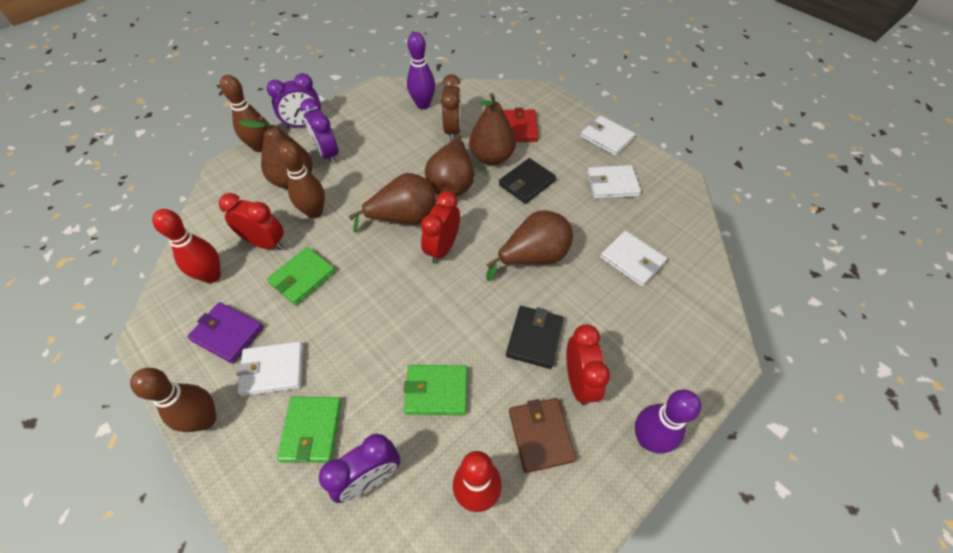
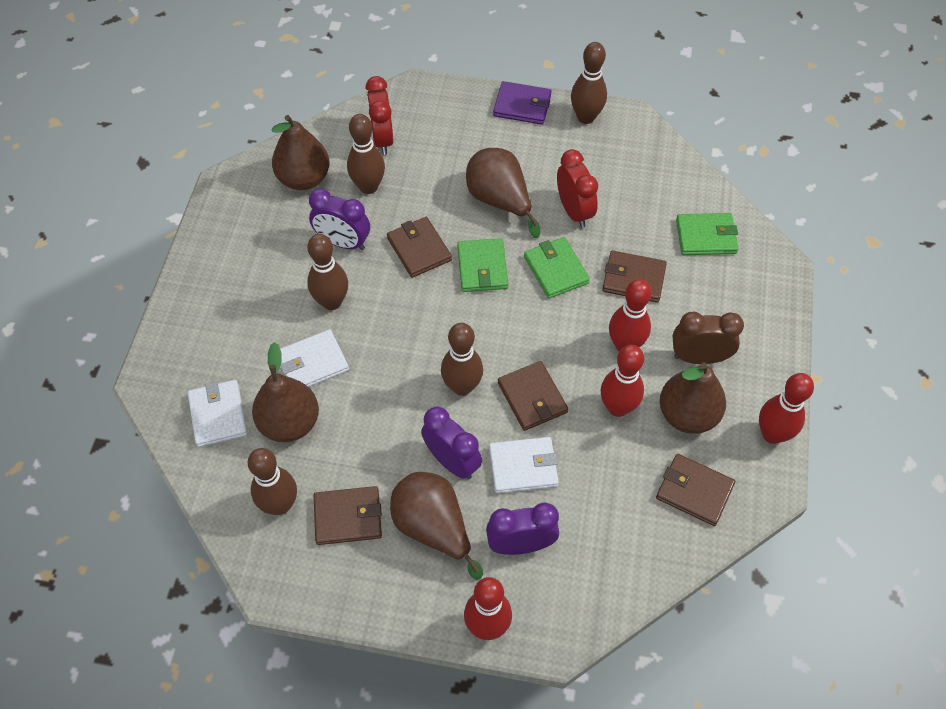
black wallet: [499,158,556,204] [506,306,564,369] = 2 -> none = 0
brown bowling pin: [130,368,216,432] [220,75,267,152] [278,142,325,219] = 3 -> [248,448,297,515] [307,234,348,310] [347,114,385,194] [441,323,483,396] [571,42,607,124] = 5
brown wallet: [509,398,576,473] = 1 -> [314,486,382,545] [387,217,452,278] [498,361,568,431] [602,251,667,303] [656,454,735,526] = 5
purple bowling pin: [407,32,435,109] [635,390,701,453] = 2 -> none = 0
red bowling pin: [152,209,221,283] [453,451,502,512] = 2 -> [464,577,512,640] [601,345,644,417] [609,279,652,351] [759,373,814,444] = 4
red clock: [219,193,284,250] [421,191,460,264] [566,324,610,406] = 3 -> [365,76,394,155] [557,149,598,228] = 2
red wallet: [503,108,538,142] = 1 -> none = 0
white wallet: [236,341,303,396] [580,116,635,156] [587,165,641,199] [600,231,667,287] = 4 -> [188,380,247,447] [280,329,349,387] [489,437,559,493] = 3

